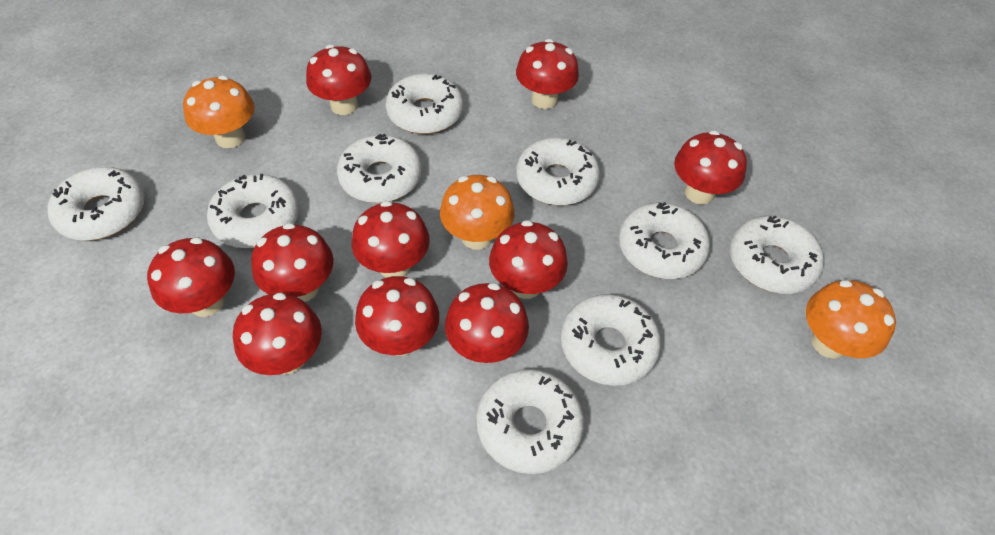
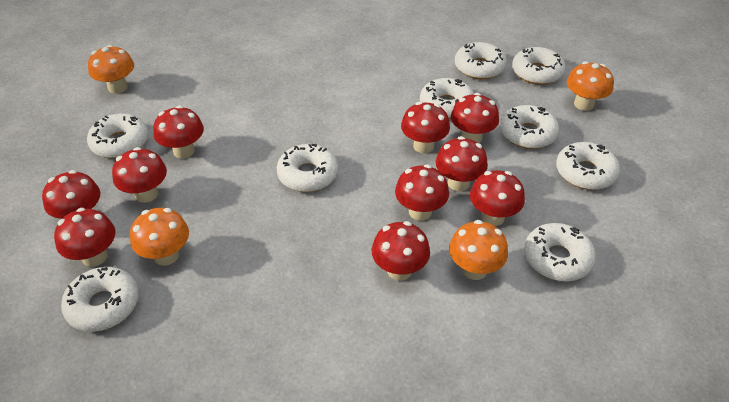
orange mushroom: [183,76,255,148] [440,175,515,250] [806,280,896,359] = 3 -> [88,45,134,94] [130,208,189,266] [449,220,508,280] [567,61,614,111] = 4

